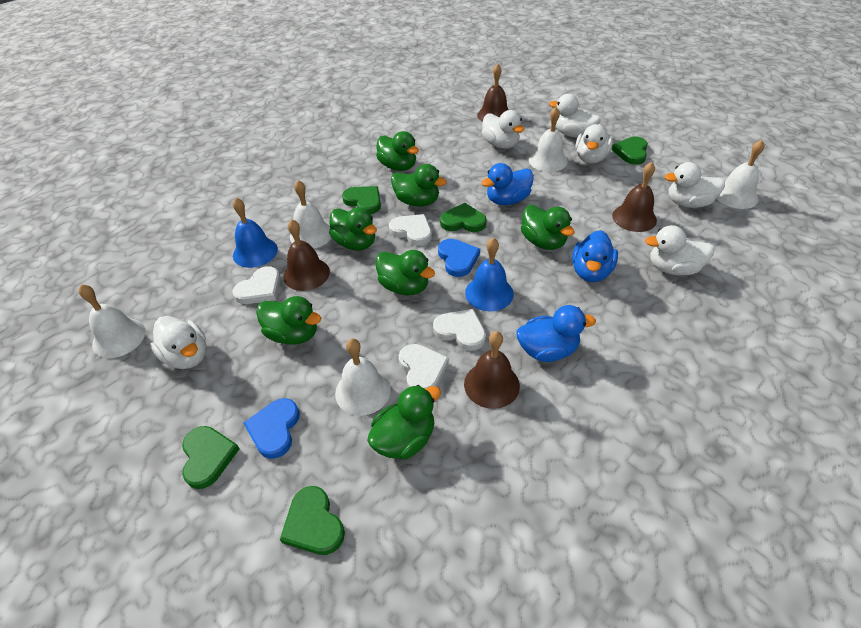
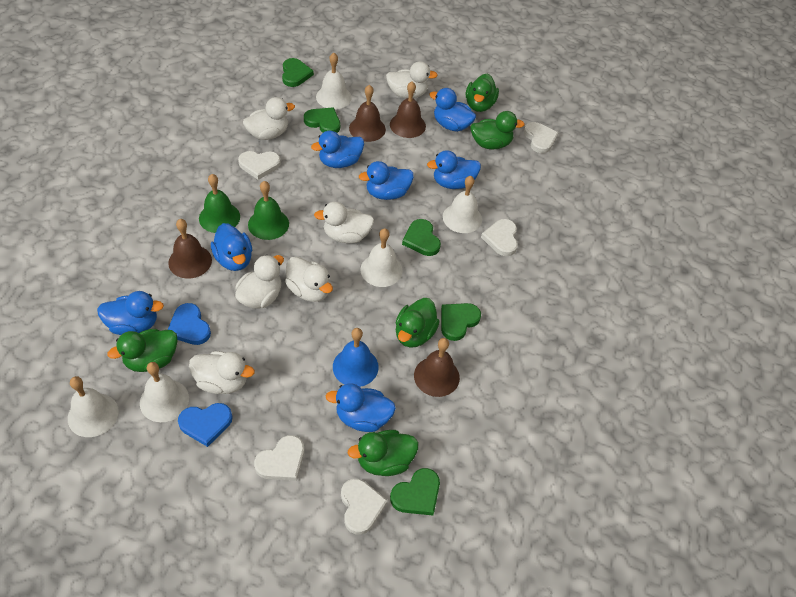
blue bell: [233,198,278,268] [465,238,514,311] = 2 -> [333,328,379,387] = 1
blue duck: [482,163,534,205] [516,305,596,362] [572,230,618,282] = 3 -> [97,291,164,335] [211,223,252,271] [311,131,364,168] [326,383,396,432] [359,161,414,200] [427,150,481,189] [429,88,476,132] = 7
green bell: none = 0 -> [199,174,240,233] [248,181,289,240] = 2
green duck: [256,296,321,345] [329,207,377,251] [367,385,441,460] [375,250,435,295] [376,131,419,171] [391,164,447,206] [521,205,575,250] = 7 -> [107,329,178,372] [347,430,418,476] [396,298,440,348] [466,74,499,112] [470,111,525,149] = 5
white heart: [232,266,281,304] [389,214,432,246] [399,344,449,389] [433,309,486,351] = 4 -> [238,151,281,180] [254,435,304,481] [341,478,388,535] [481,219,518,256] [524,122,559,153] = 5

